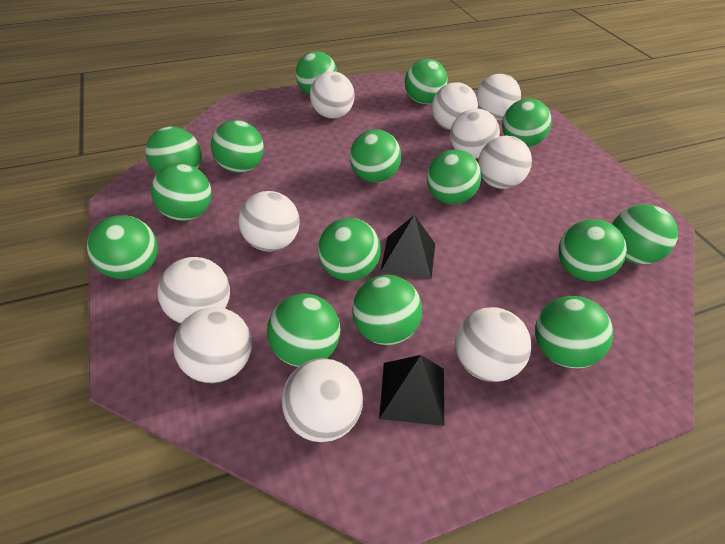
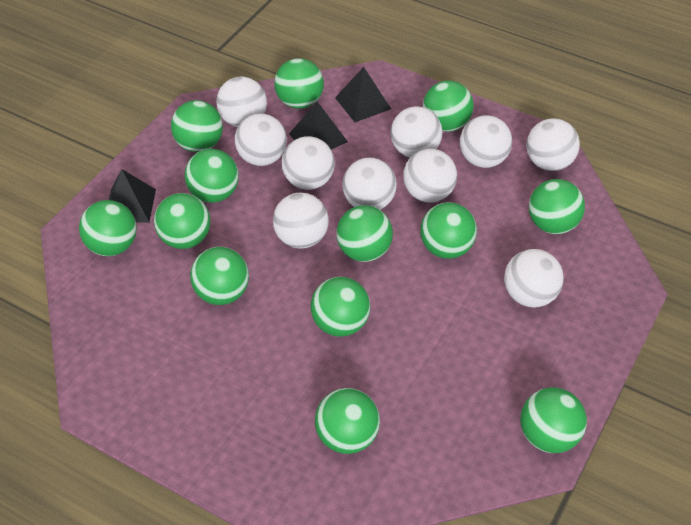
black pyramid: [379,355,444,426] [380,215,435,279] = 2 -> [109,169,156,223] [289,101,348,150] [335,67,391,122] = 3
green ball: [87,215,158,279] [146,126,202,173] [151,163,211,221] [211,120,264,173] [267,294,341,367] [295,51,337,95] [318,218,381,281] [350,129,401,183] [352,275,422,345] [405,58,448,104] [427,149,481,204] [502,98,552,147] [535,296,613,368] [559,219,627,281] [612,204,678,265] = 15 -> [79,200,137,256] [154,193,210,249] [171,100,223,152] [185,149,239,203] [190,247,249,305] [274,58,324,109] [311,277,370,337] [315,388,380,454] [337,205,393,262] [420,202,477,259] [423,80,474,132] [520,387,587,453] [529,179,585,234] = 13

